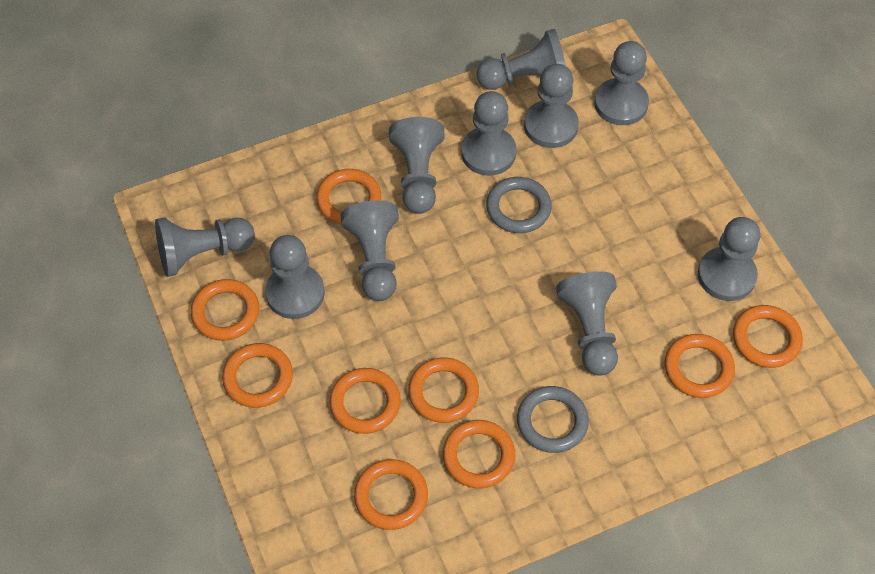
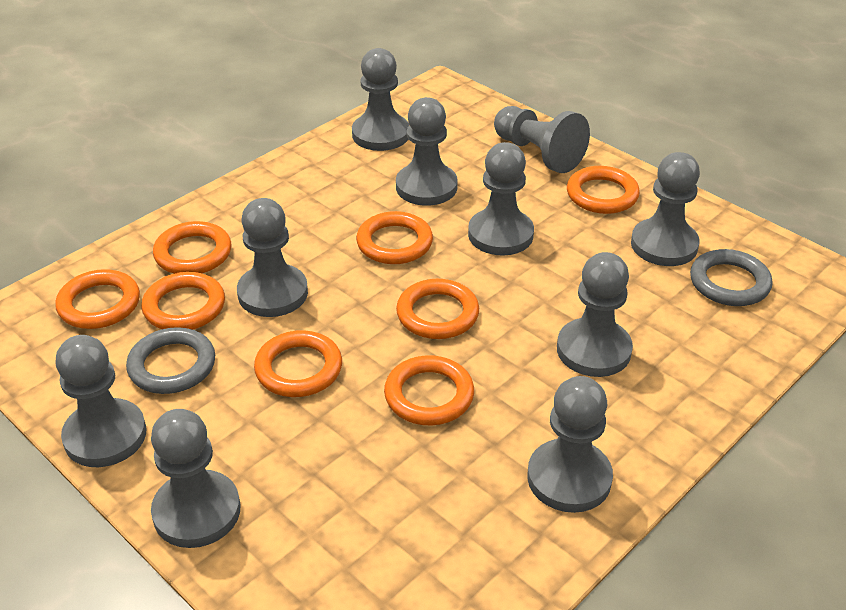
orange ring: [191,279,259,341] [222,343,293,408] [316,169,381,224] [329,368,401,434] [354,459,428,530] [408,357,479,423] [443,420,515,488] [665,334,735,398] [733,305,803,368] = 9 -> [55,269,140,329] [141,272,225,330] [153,221,231,274] [254,330,342,397] [356,211,433,264] [384,355,474,425] [396,279,479,339] [567,166,640,214] = 8

